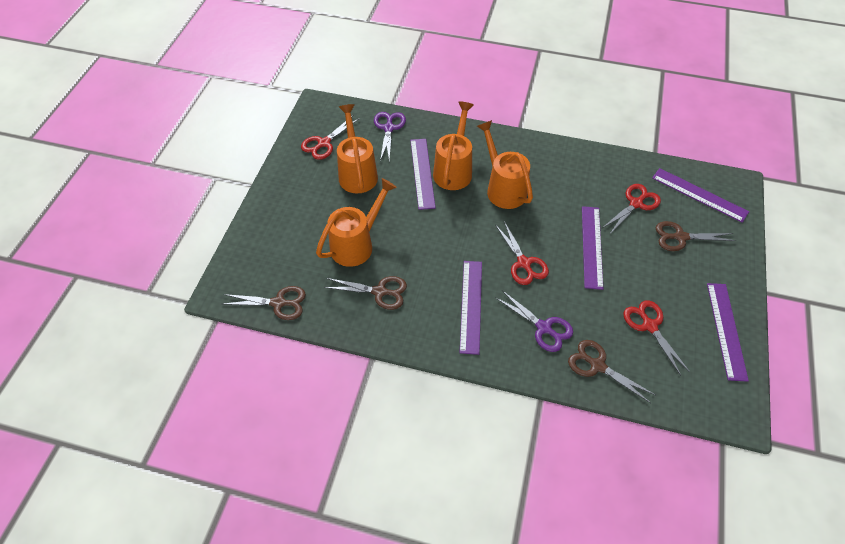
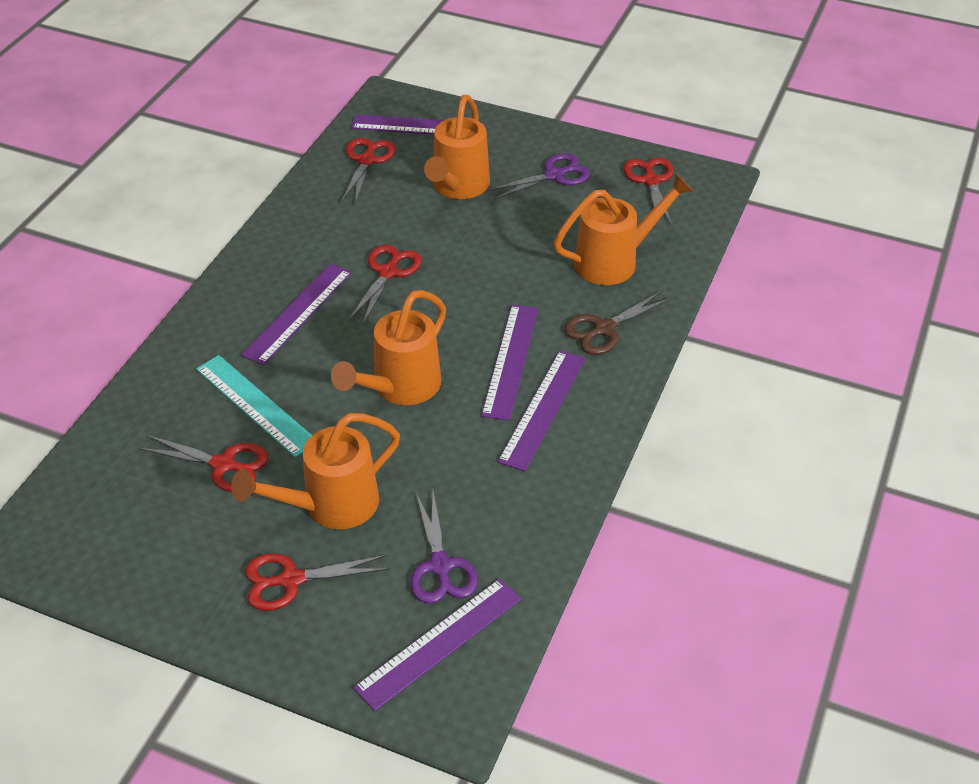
brown scissors: [223,286,306,320] [324,276,407,310] [568,340,655,403] [656,221,736,251] = 4 -> [564,291,672,355] = 1
red scissors: [301,116,360,160] [496,221,549,285] [602,184,661,234] [623,300,690,376] = 4 -> [138,435,268,492] [245,553,389,611] [341,138,395,204] [349,245,422,324] [623,157,674,226] = 5
turquoise ruler: none = 0 -> [196,355,312,458] = 1

